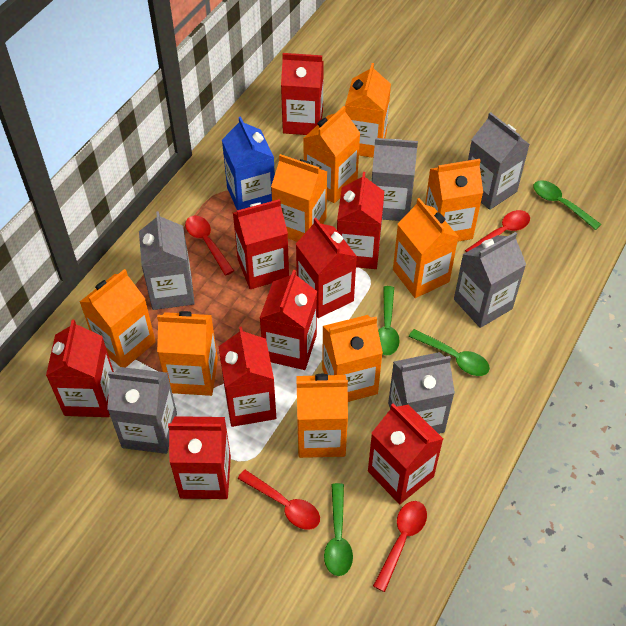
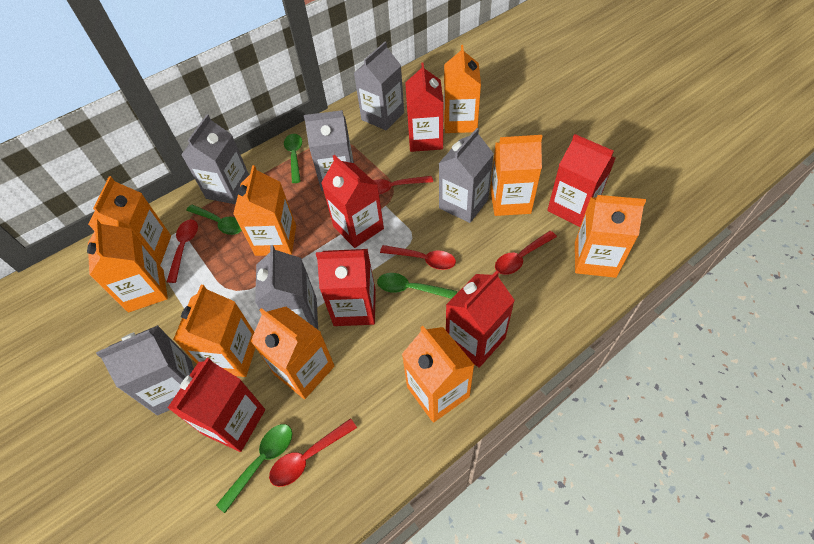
blue carton: [222,117,275,210] = 1 -> none = 0
red carton: [46,320,114,417] [168,416,231,499] [218,326,276,427] [233,199,289,289] [260,270,317,370] [281,53,324,135] [296,218,357,318] [337,172,384,269] [368,403,443,504] = 9 -> [168,358,265,452] [316,249,376,326] [321,155,384,248] [405,62,444,152] [446,270,515,368] [547,134,616,227] = 6
red spoon: [185,216,234,275] [237,470,320,530] [373,501,427,592] [465,210,530,252] = 4 -> [167,220,198,283] [269,418,357,487] [373,176,433,195] [380,245,456,270] [495,231,557,275] = 5

